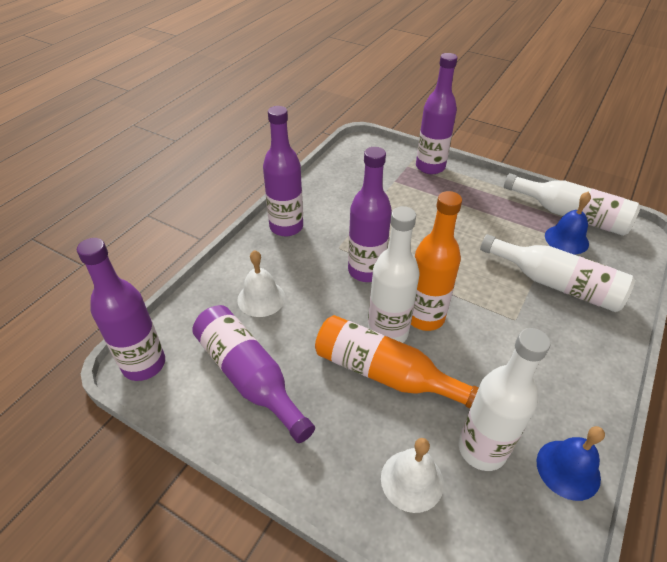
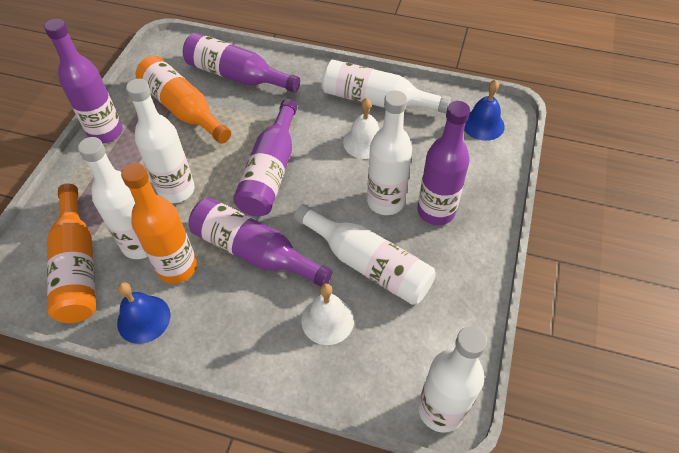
orange bottle: [315,315,479,408] [411,191,462,331] = 2 -> [47,184,96,323] [121,163,197,284] [136,56,231,144] = 3
white bottle: [368,206,419,343] [458,328,550,471] [480,234,635,312] [504,173,641,236] = 4 -> [78,137,147,259] [126,79,195,203] [294,204,436,305] [322,60,451,113] [367,91,412,215] [418,326,487,433] = 6

